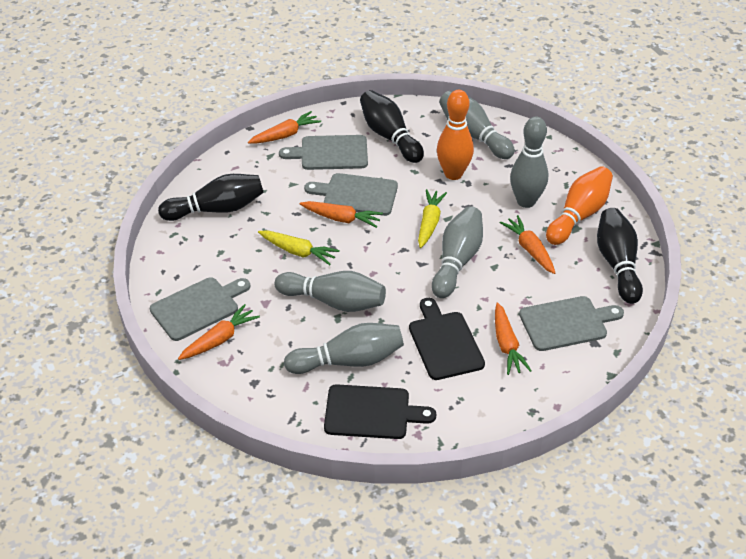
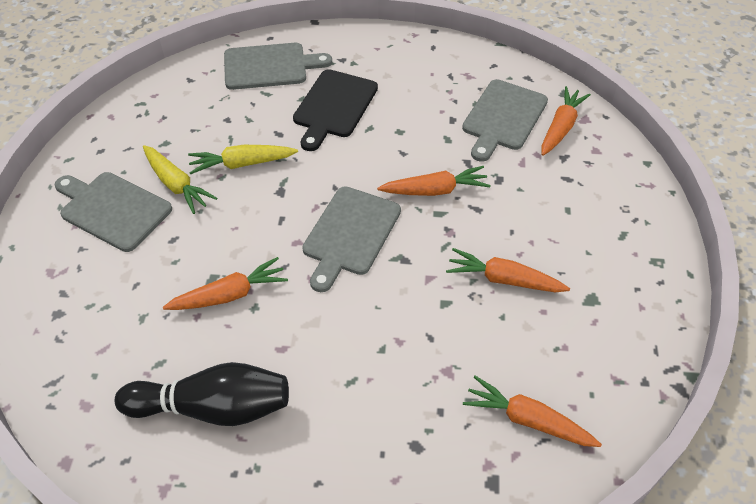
black bowling pin: [158,174,264,221] [360,90,424,163] [597,208,643,304] = 3 -> [115,362,289,426] = 1
black cutting board: [324,384,436,439] [409,298,485,380] = 2 -> [293,69,378,151] = 1
grey bowling pin: [274,271,386,312] [284,323,404,374] [432,206,483,298] [439,91,515,159] [510,117,548,208] = 5 -> none = 0
orange bowling pin: [437,90,474,180] [546,166,613,245] = 2 -> none = 0

